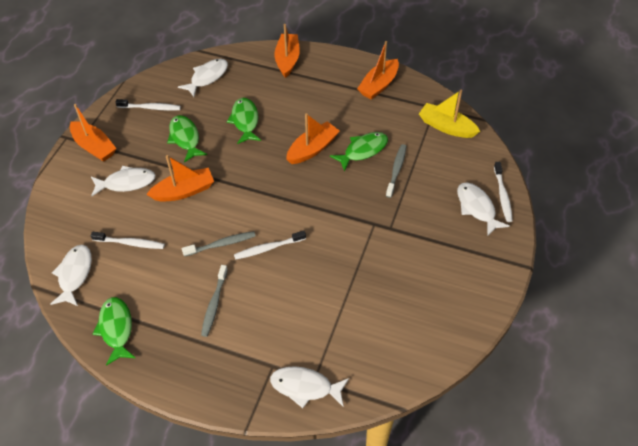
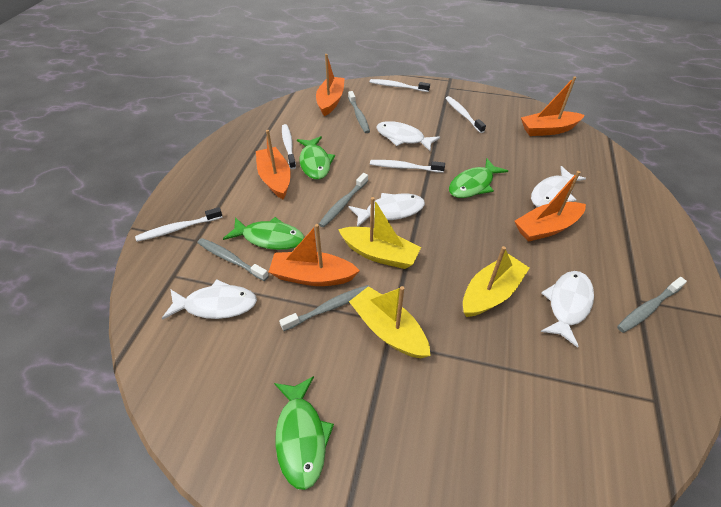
grey toothbrush: [182,231,256,257] [201,265,228,337] [386,144,406,198] = 3 -> [197,238,269,281] [279,285,369,331] [319,173,368,227] [348,91,370,133] [617,277,687,333] = 5
white toothbrush: [91,232,165,249] [115,99,181,111] [234,231,306,260] [494,162,513,222] = 4 -> [135,207,223,242] [282,124,296,169] [370,79,430,92] [370,160,445,173] [445,96,486,133] = 5
yellow boat: [419,90,480,138] = 1 -> [338,197,421,269] [349,286,431,358] [463,246,529,317] = 3

